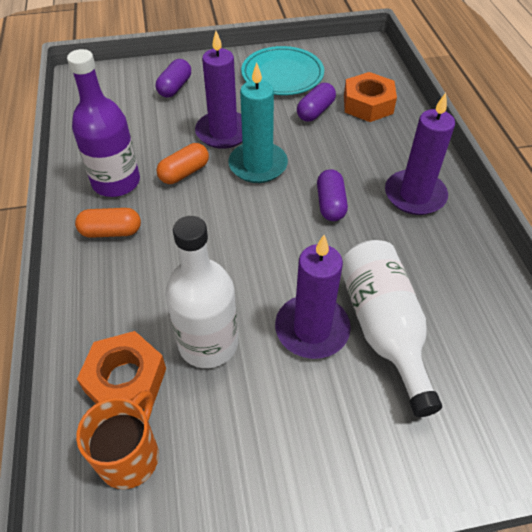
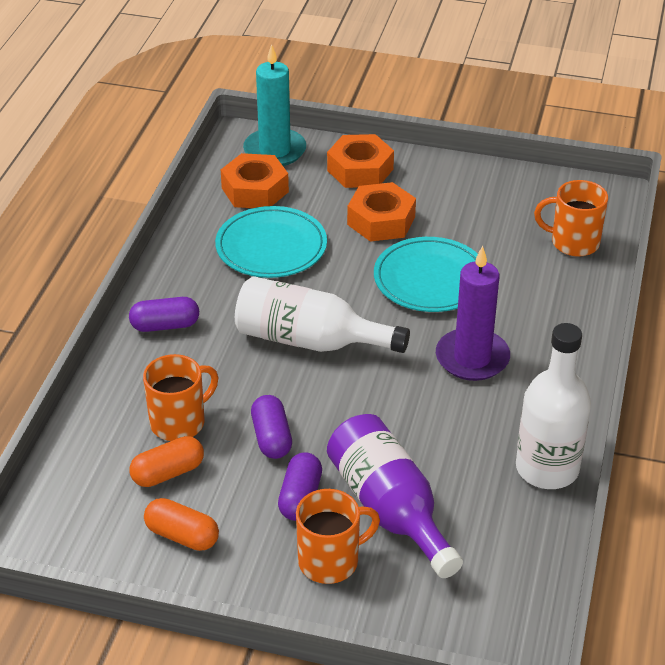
orange mug: [76,390,159,489] = 1 -> [143,354,218,441] [296,489,380,584] [534,180,608,257] = 3
orange nut: [77,331,166,409] [344,72,397,122] = 2 -> [221,153,289,208] [327,134,394,188] [347,182,416,242] = 3
purple candle: [195,31,242,149] [275,235,351,359] [385,93,455,215] = 3 -> [436,246,510,381] = 1
turquoise plate: [241,46,324,95] = 1 -> [215,206,327,278] [374,237,478,312] = 2

